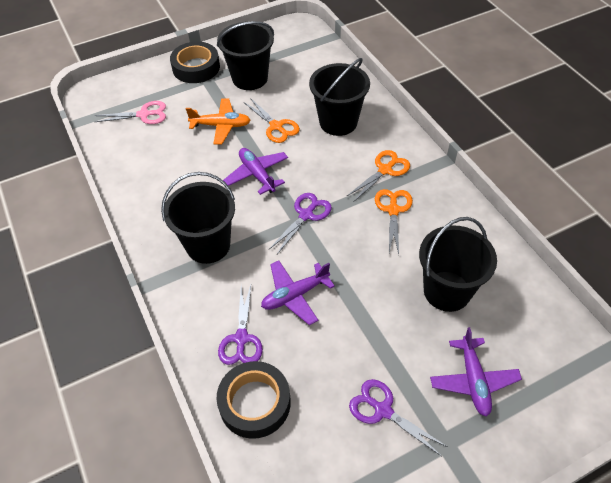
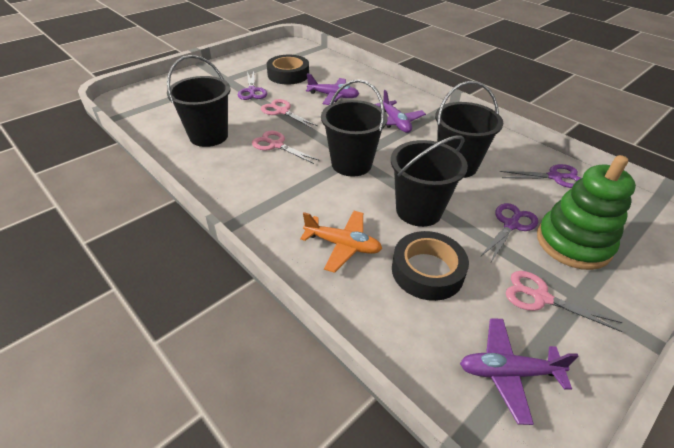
green stacking toy: none = 0 -> [537,155,636,270] = 1
orange scissors: [245,98,300,143] [347,150,410,201] [375,189,413,254] = 3 -> none = 0
pink scissors: [94,101,166,124] = 1 -> [252,131,320,164] [261,99,318,128] [506,271,623,332] = 3

